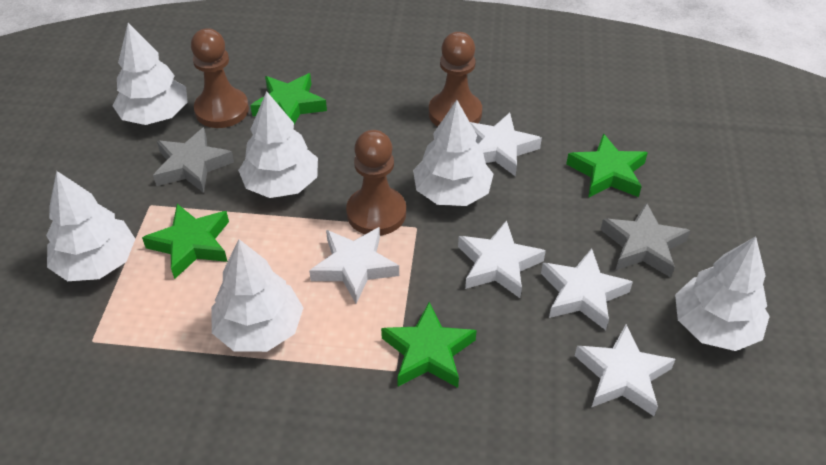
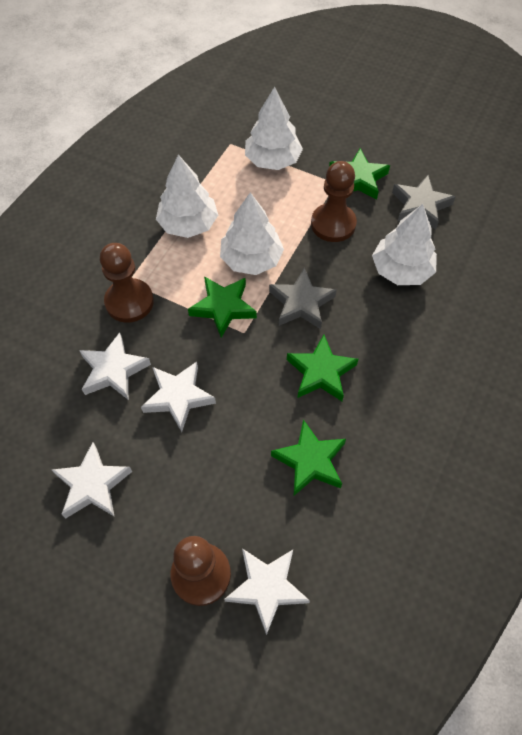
white star: [309,227,399,304] [458,220,546,298] [470,113,542,177] [541,248,633,330] [575,324,676,416] = 5 -> [52,442,132,519] [79,332,151,400] [141,362,216,432] [224,549,310,635] = 4
white tree: [46,171,135,281] [112,23,188,125] [211,239,303,352] [238,91,318,198] [413,100,494,206] [675,236,770,351] = 6 -> [156,155,218,238] [220,192,284,275] [245,87,303,170] [372,204,437,285] = 4

